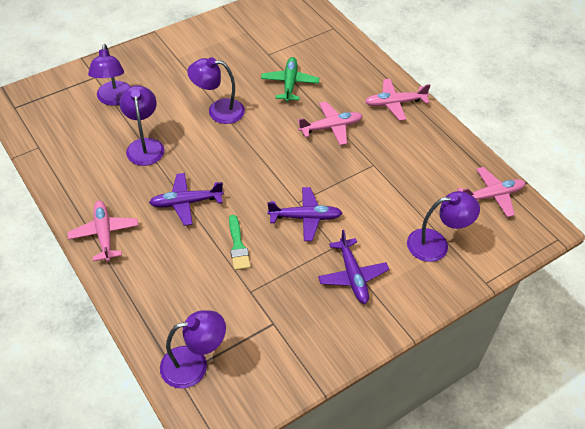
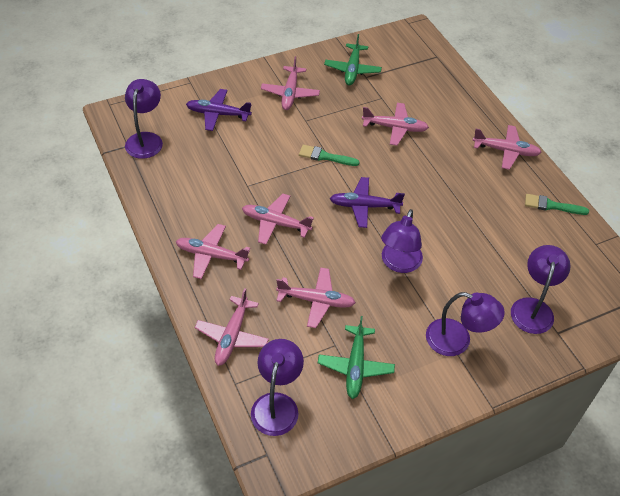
green brush: [229,215,251,270] = 1 -> [299,145,360,166] [525,194,589,215] = 2
green plane: [261,57,319,102] = 1 -> [318,316,395,399] [324,34,382,85] = 2
pink plane: [67,201,139,262] [297,102,362,145] [365,79,431,121] [457,167,525,217] = 4 -> [176,224,251,279] [195,288,269,366] [242,194,314,245] [261,56,320,110] [276,267,356,328] [362,103,429,146] [472,125,542,170] = 7
purple plane: [149,173,224,226] [267,187,342,241] [318,230,389,304] = 3 -> [186,89,252,131] [330,177,405,228] = 2

